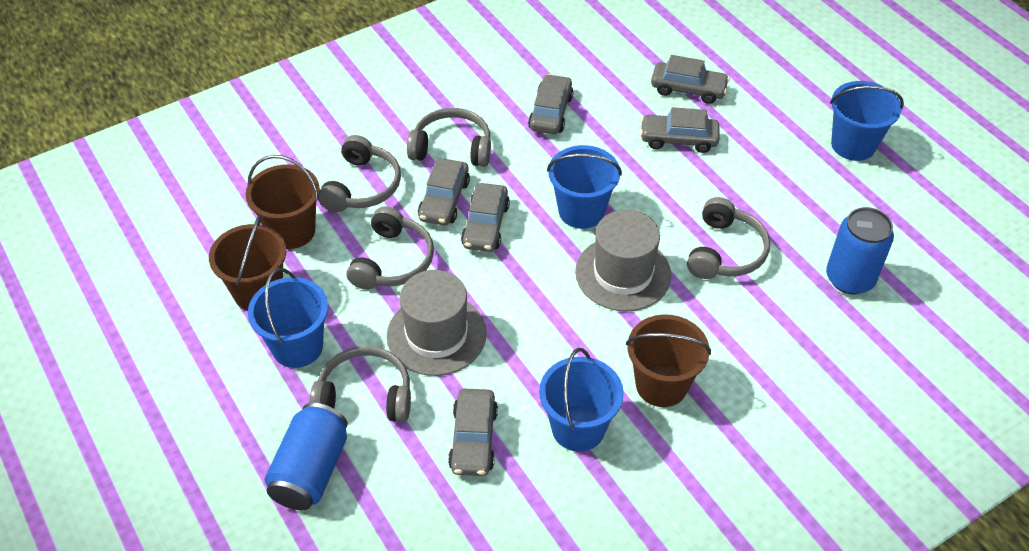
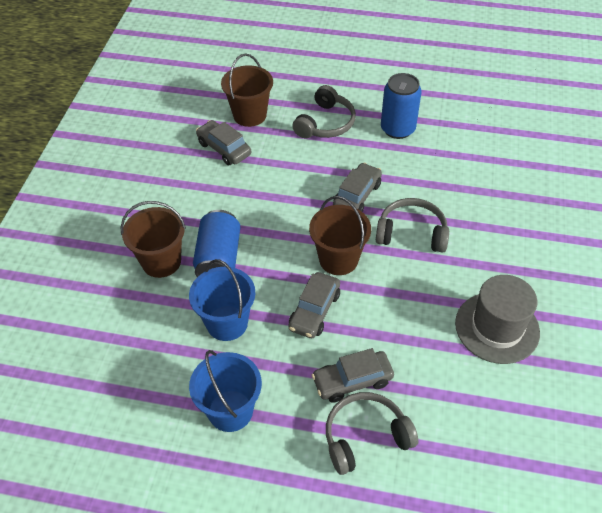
blue bucket: [248,268,328,368] [539,348,624,452] [547,145,622,229] [830,81,904,161] = 4 -> [189,259,255,341] [189,350,262,432] = 2
grey car: [418,158,470,225] [448,389,498,476] [461,183,510,252] [528,74,573,134] [640,107,719,153] [651,55,730,104] = 6 -> [196,120,251,165] [289,272,340,338] [312,348,394,403] [333,163,382,212] = 4
grey hat: [387,270,487,376] [575,210,671,312] = 2 -> [455,275,540,364] = 1
grey headphones: [310,346,411,422] [318,135,401,212] [346,206,434,290] [407,108,491,167] [687,197,770,279] = 5 -> [292,85,356,138] [326,392,418,475] [376,198,449,253] = 3

